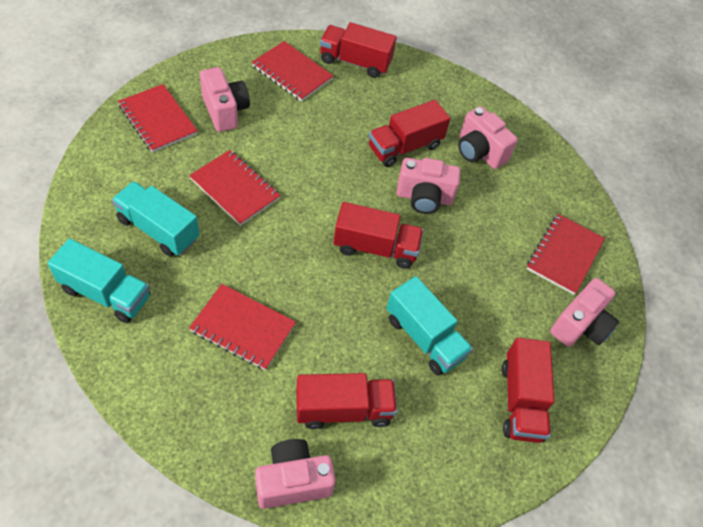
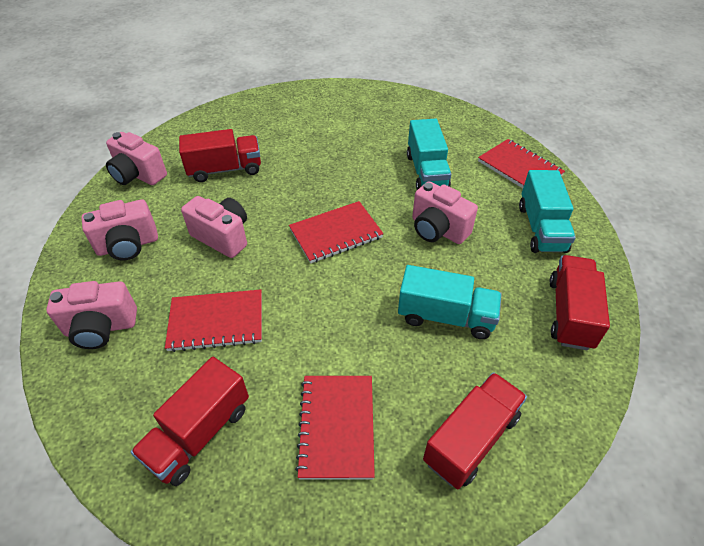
red notebook: [118,84,198,153] [189,150,281,226] [189,284,296,370] [252,41,333,102] [527,214,605,295] = 5 -> [165,289,262,352] [289,201,384,263] [295,376,375,480] [478,139,565,188] = 4
red truck: [296,373,397,429] [320,22,396,78] [333,202,424,269] [369,100,451,167] [502,338,554,443] = 5 -> [131,357,249,486] [179,129,261,182] [423,372,527,489] [549,255,610,350] = 4

